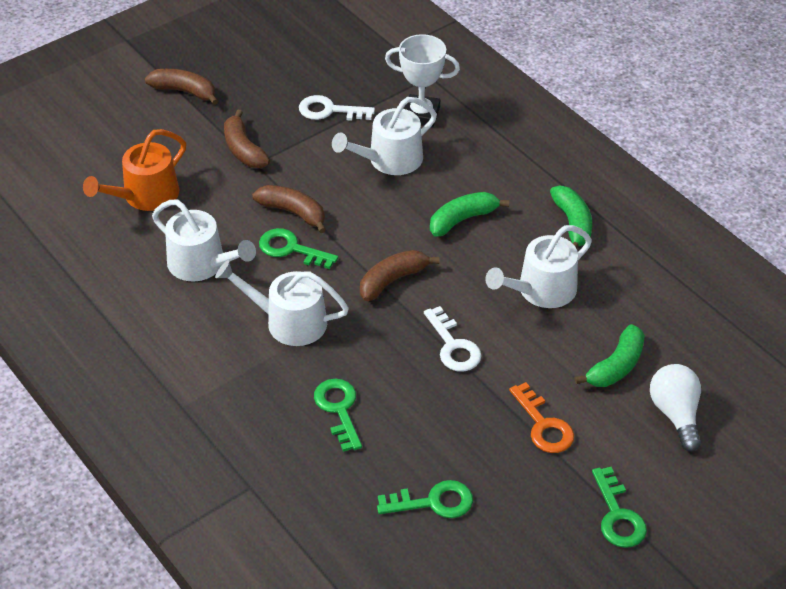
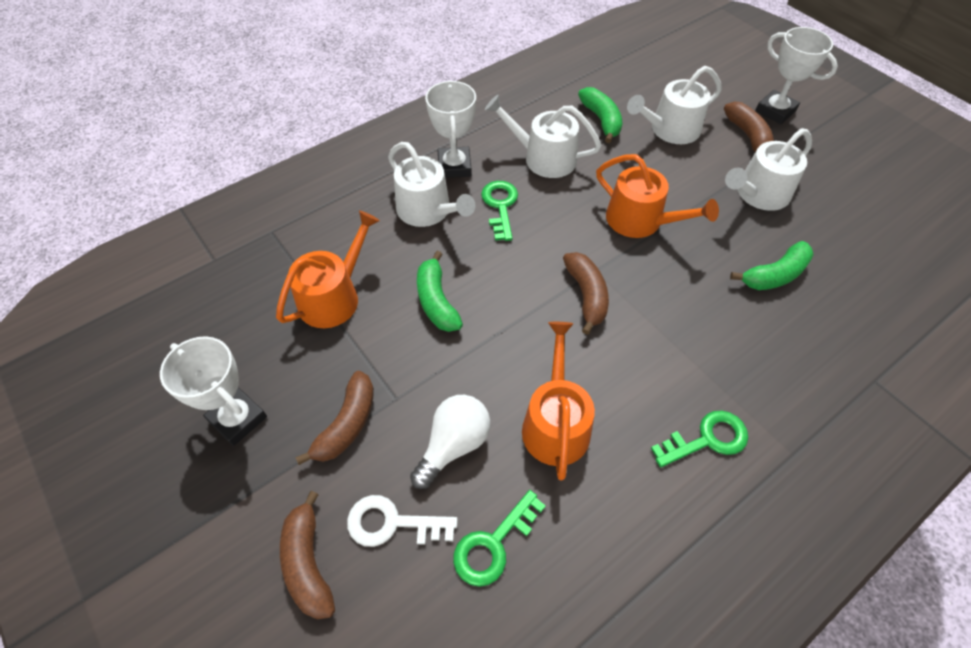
green key: [259,228,338,269] [314,379,362,452] [377,480,473,518] [592,467,647,548] = 4 -> [453,490,546,587] [481,181,518,241] [651,411,748,468] = 3
orange key: [509,382,574,453] = 1 -> none = 0
orange watering can: [83,129,186,211] = 1 -> [276,210,380,328] [522,322,595,480] [596,154,719,238] = 3
white key: [299,95,375,121] [424,306,482,371] = 2 -> [347,495,458,547] = 1
white trophy: [385,34,460,127] = 1 -> [160,336,267,446] [425,81,476,178] [755,27,838,124] = 3

